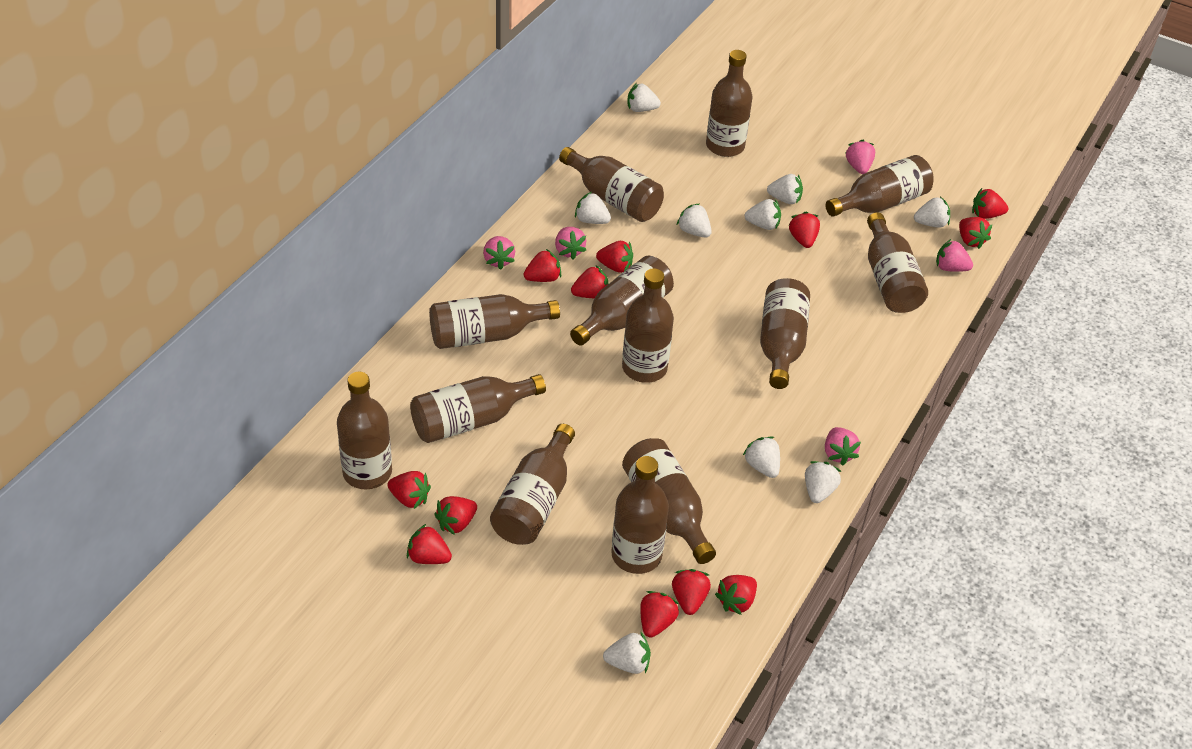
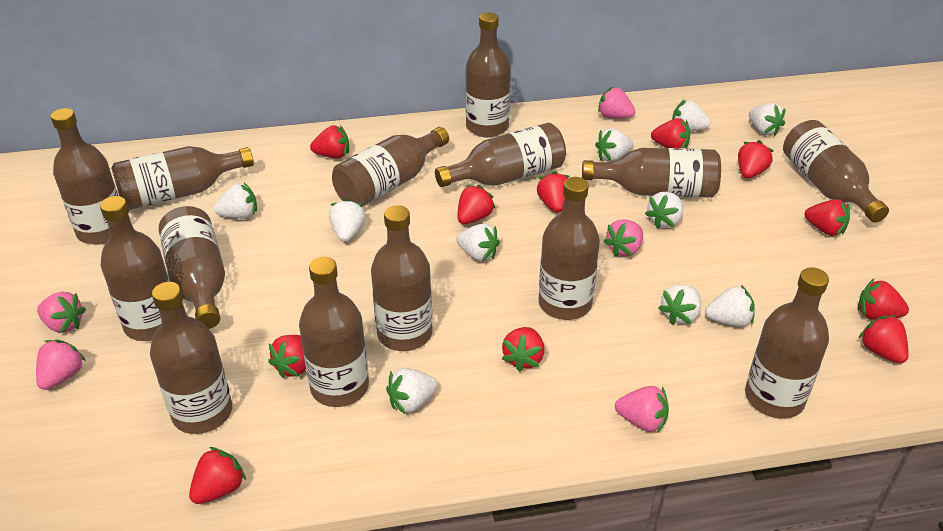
brown bottle: [337,372,392,489] [410,374,546,443] [429,294,560,349] [490,424,575,545] [559,147,664,222] [570,256,674,346] [611,456,669,574] [622,268,674,383] [622,438,716,564] [706,50,753,157] [760,278,810,389] [826,155,934,217] [867,212,928,313] = 13 -> [51,108,119,245] [100,196,170,341] [111,146,254,210] [150,282,232,434] [159,206,225,329] [299,257,369,407] [332,127,449,206] [371,205,433,351] [435,123,566,187] [465,12,511,137] [539,177,600,320] [582,148,721,197] [745,267,829,419] [783,120,889,223] = 14
red strawberry: [388,471,431,509] [407,524,452,564] [434,496,477,535] [524,249,561,282] [571,265,609,298] [596,241,633,273] [640,591,679,638] [672,569,711,615] [715,575,757,615] [788,212,820,248] [959,217,992,249] [972,188,1008,219] = 12 -> [189,447,246,504] [268,335,306,378] [310,125,349,159] [458,185,496,224] [502,327,545,372] [537,171,570,213] [651,118,690,148] [738,140,774,178] [805,199,850,236] [858,279,909,320] [859,315,908,364] = 11
white strawberry: [575,192,611,224] [603,632,651,674] [627,83,661,112] [677,203,712,238] [743,437,780,478] [745,199,781,230] [767,174,803,204] [805,461,841,503] [914,197,950,228] = 9 -> [214,183,257,219] [329,199,366,242] [386,368,438,414] [456,224,500,261] [595,128,634,162] [645,192,683,228] [659,284,701,325] [672,100,710,131] [705,285,755,327] [749,103,786,136] = 10

